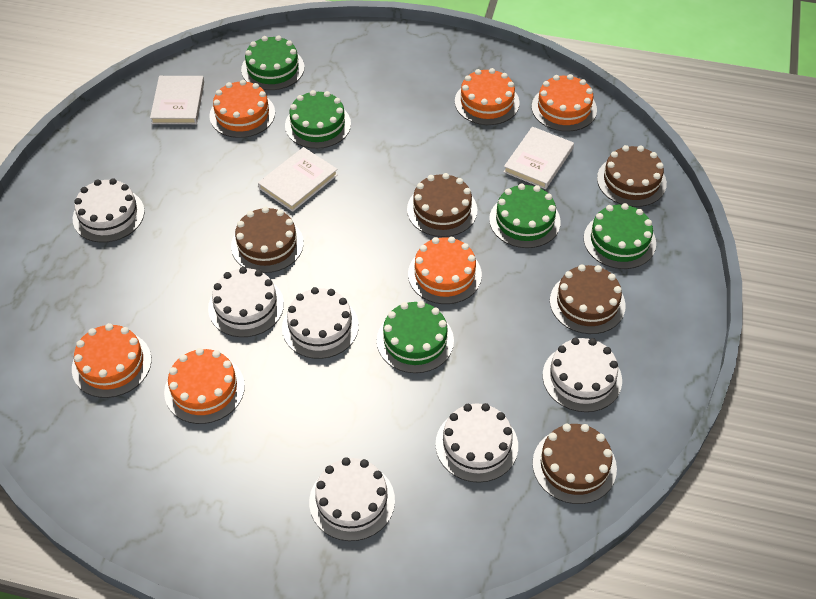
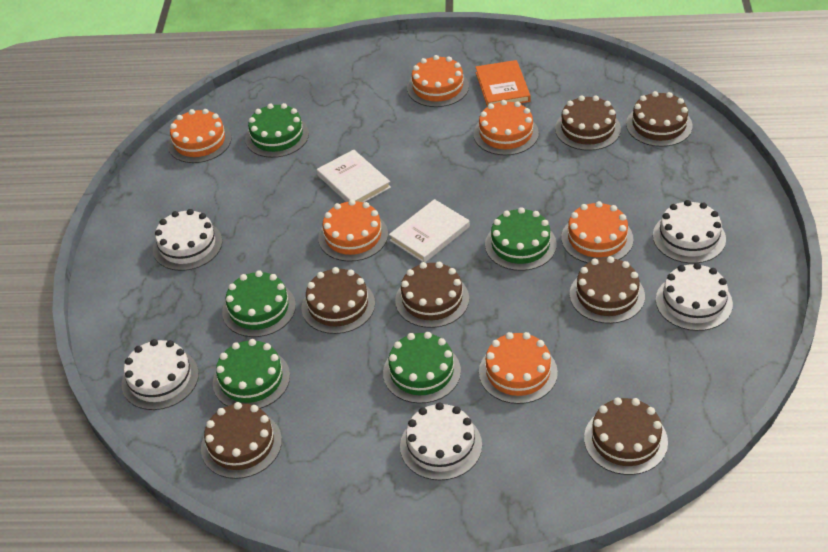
brown cake: [231,207,304,273] [407,173,477,237] [532,424,617,504] [550,264,626,334] [597,145,667,207] = 5 -> [201,402,282,479] [302,267,375,334] [395,262,469,328] [555,95,621,151] [570,256,645,324] [584,397,668,475] [626,91,693,147] = 7
orange book: none = 0 -> [476,60,531,107] = 1
white book: [150,76,204,124] [258,147,338,212] [503,127,574,189] = 3 -> [317,149,391,203] [389,199,470,262] = 2
white cake: [73,178,145,243] [208,267,284,337] [282,287,359,359] [309,457,395,541] [435,403,518,483] [543,338,622,412] = 6 -> [121,339,199,410] [153,209,222,271] [400,402,482,481] [653,200,726,263] [656,263,733,331] = 5

